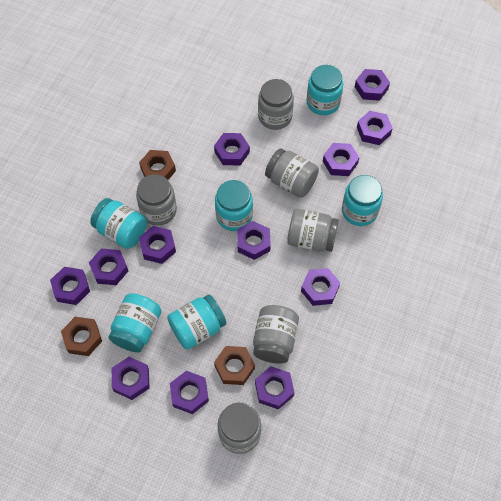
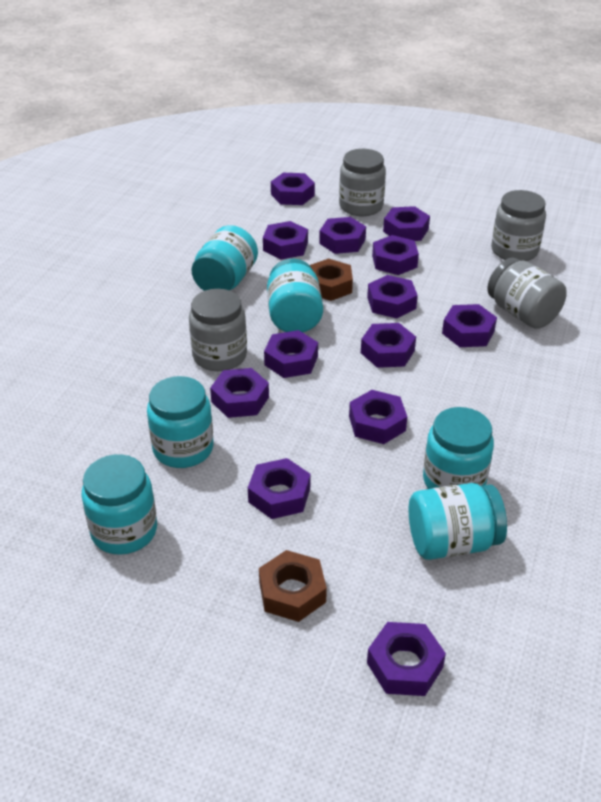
brown nut: [61,317,102,356] [139,150,176,180] [214,346,255,385] = 3 -> [259,550,327,622] [310,259,353,301] = 2
grey jar: [136,174,177,226] [217,403,261,454] [253,305,299,364] [258,79,294,130] [265,148,319,198] [287,209,339,252] = 6 -> [189,289,247,371] [339,149,386,216] [487,258,567,329] [491,190,546,261] = 4
purple nut: [50,267,90,305] [89,248,128,285] [112,357,150,400] [139,226,176,264] [170,371,209,414] [214,133,250,165] [237,221,271,260] [255,366,295,410] [301,268,340,306] [323,143,360,176] [355,69,390,101] [357,111,393,145] = 12 -> [210,368,269,418] [248,458,311,519] [263,221,308,260] [264,330,318,378] [271,173,315,205] [319,217,366,254] [349,390,407,444] [361,323,416,368] [367,275,418,318] [367,622,446,696] [372,235,419,275] [383,206,430,241] [442,304,497,347] = 13

